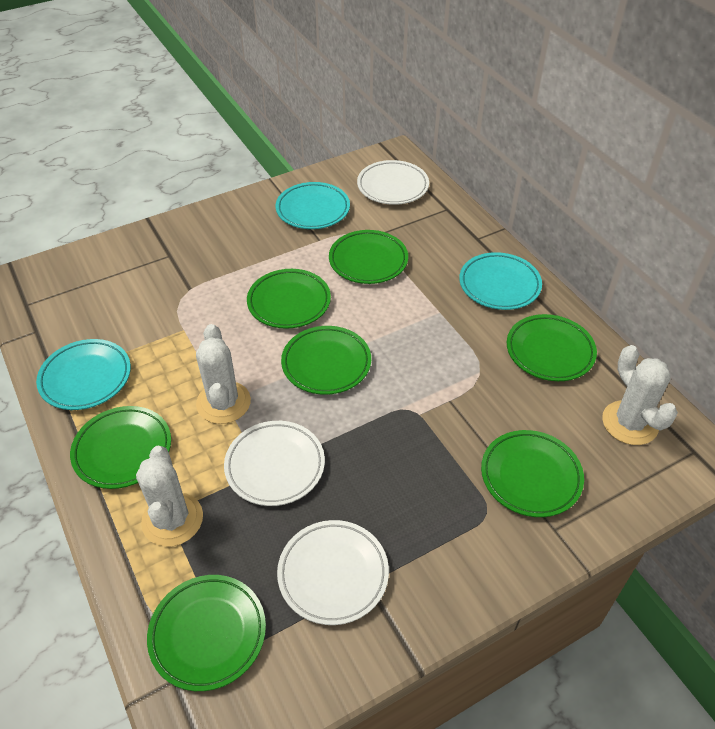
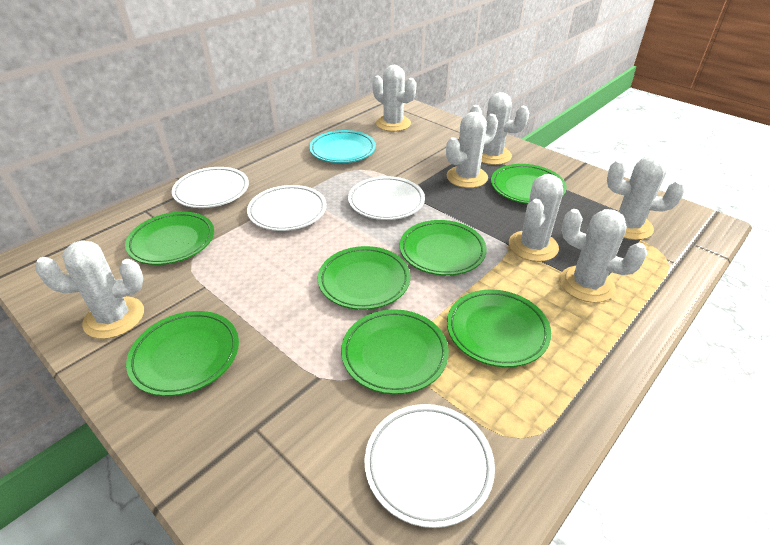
turquoise plate: [36,339,131,410] [276,182,350,229] [459,252,542,310] = 3 -> [309,130,376,163] = 1
white cactus: [136,446,203,547] [196,324,251,424] [602,345,678,445] = 3 -> [35,240,144,339] [372,65,417,132] [446,112,498,188] [469,92,529,165] [509,174,563,262] [560,209,647,303] [607,156,685,240] = 7
white plate: [224,421,325,506] [277,520,389,625] [357,160,429,205] = 3 -> [172,167,249,208] [247,185,327,231] [348,176,425,220] [364,404,495,528] = 4

